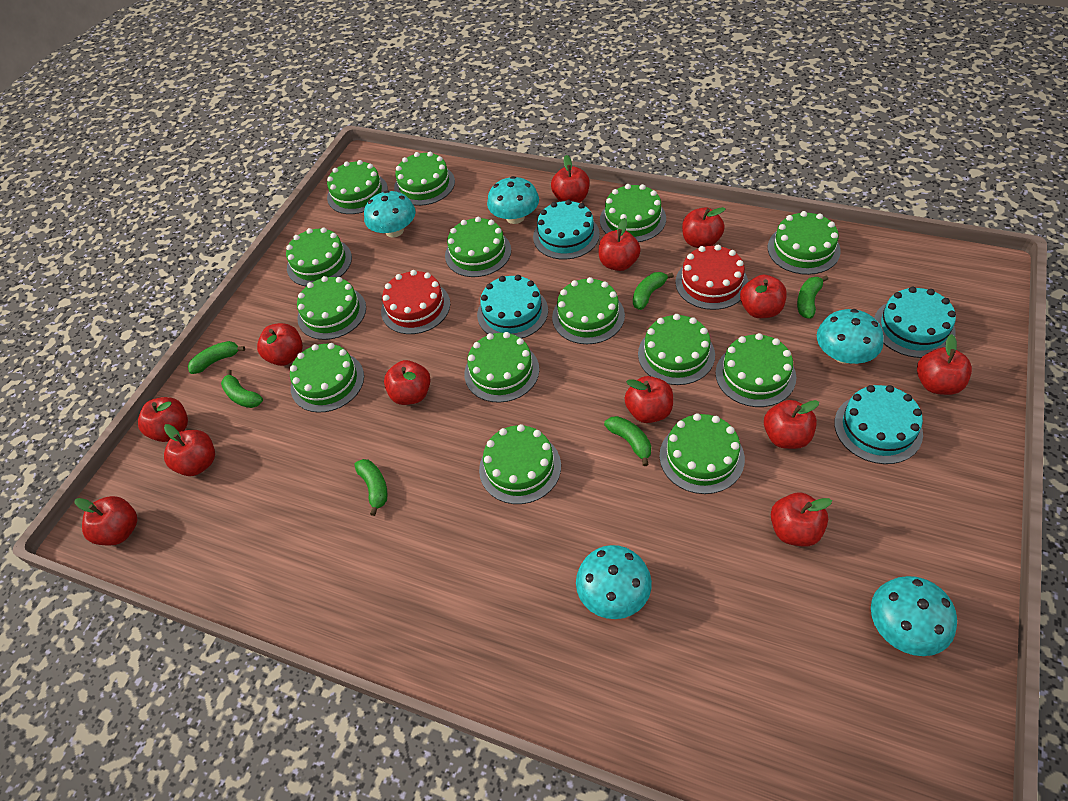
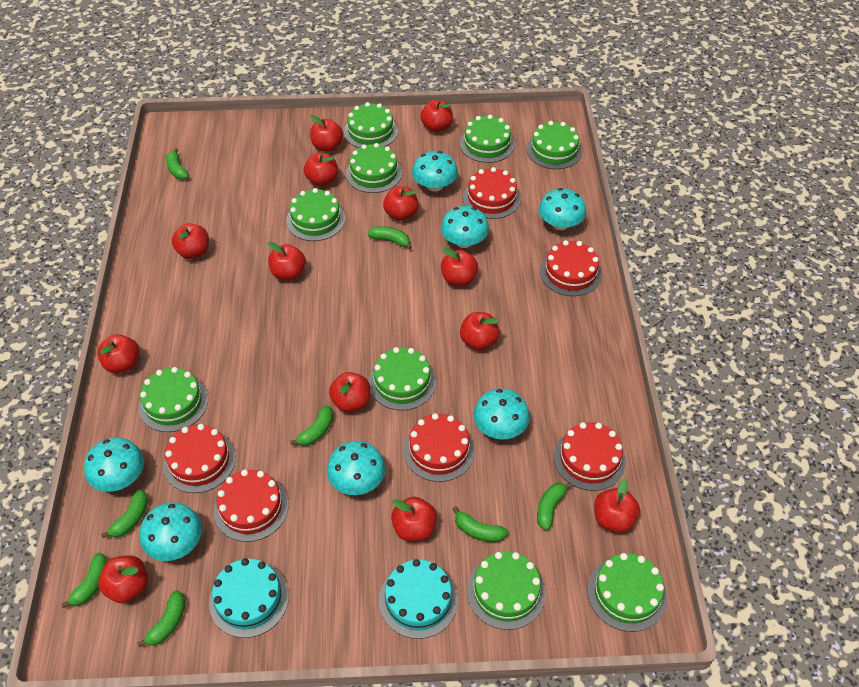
green banana: [188,341,245,374] [221,370,263,408] [354,459,387,516] [604,416,651,466] [633,272,674,310] [797,275,828,319] = 6 -> [61,553,108,608] [101,490,148,538] [137,590,185,647] [166,148,189,180] [290,405,333,446] [368,226,412,250] [453,506,508,542] [537,482,573,530] = 8
green cake: [286,228,352,286] [290,343,364,413] [297,276,366,340] [327,160,388,214] [394,152,455,206] [445,217,511,277] [464,332,539,403] [479,424,561,504] [552,277,625,344] [600,184,666,242] [638,314,715,385] [659,413,745,494] [715,333,796,407] [768,211,841,275] = 14 -> [139,367,208,432] [286,188,345,241] [344,102,398,148] [346,143,402,193] [369,347,436,411] [460,115,515,163] [467,551,546,630] [527,121,582,169] [587,553,667,632] = 9
red cake: [381,270,450,334] [675,245,748,310] = 2 -> [163,424,236,493] [214,470,288,542] [404,413,475,482] [463,167,521,219] [540,240,602,296] [554,422,626,491] = 6
turquoise cake: [477,275,548,338] [533,199,600,260] [834,385,923,464] [874,287,956,358] = 4 -> [209,558,289,638] [379,559,458,639] = 2
turquoise mushroom: [364,190,416,237] [487,176,539,224] [576,545,652,619] [817,309,883,364] [871,576,957,656] = 5 -> [84,437,144,492] [140,502,202,561] [327,441,386,495] [412,151,458,192] [441,206,489,248] [473,388,530,439] [539,188,586,230] = 7

